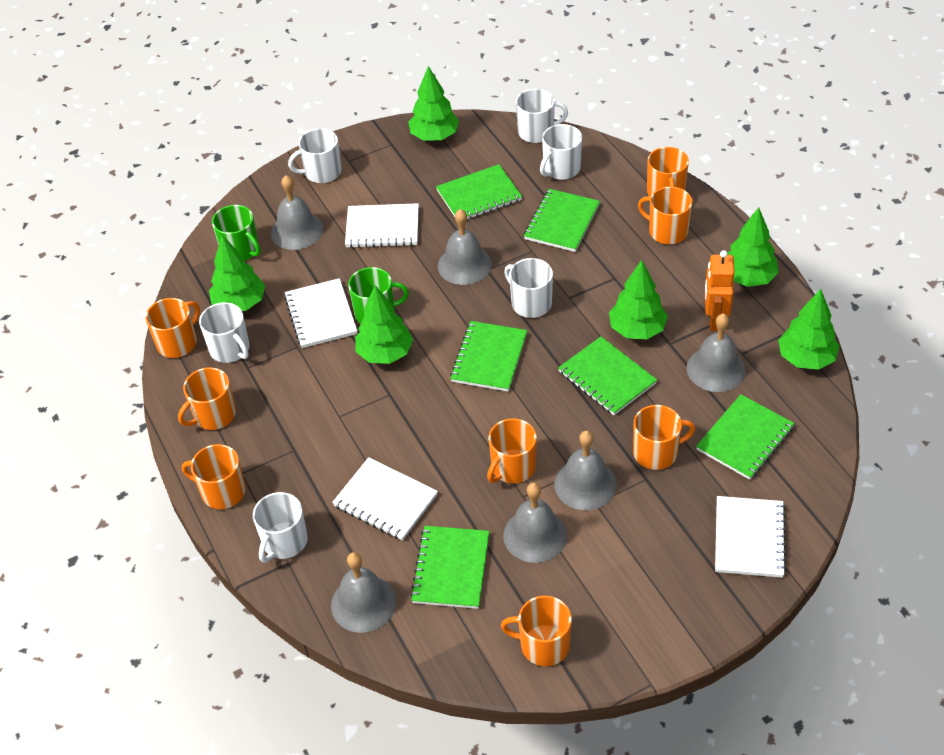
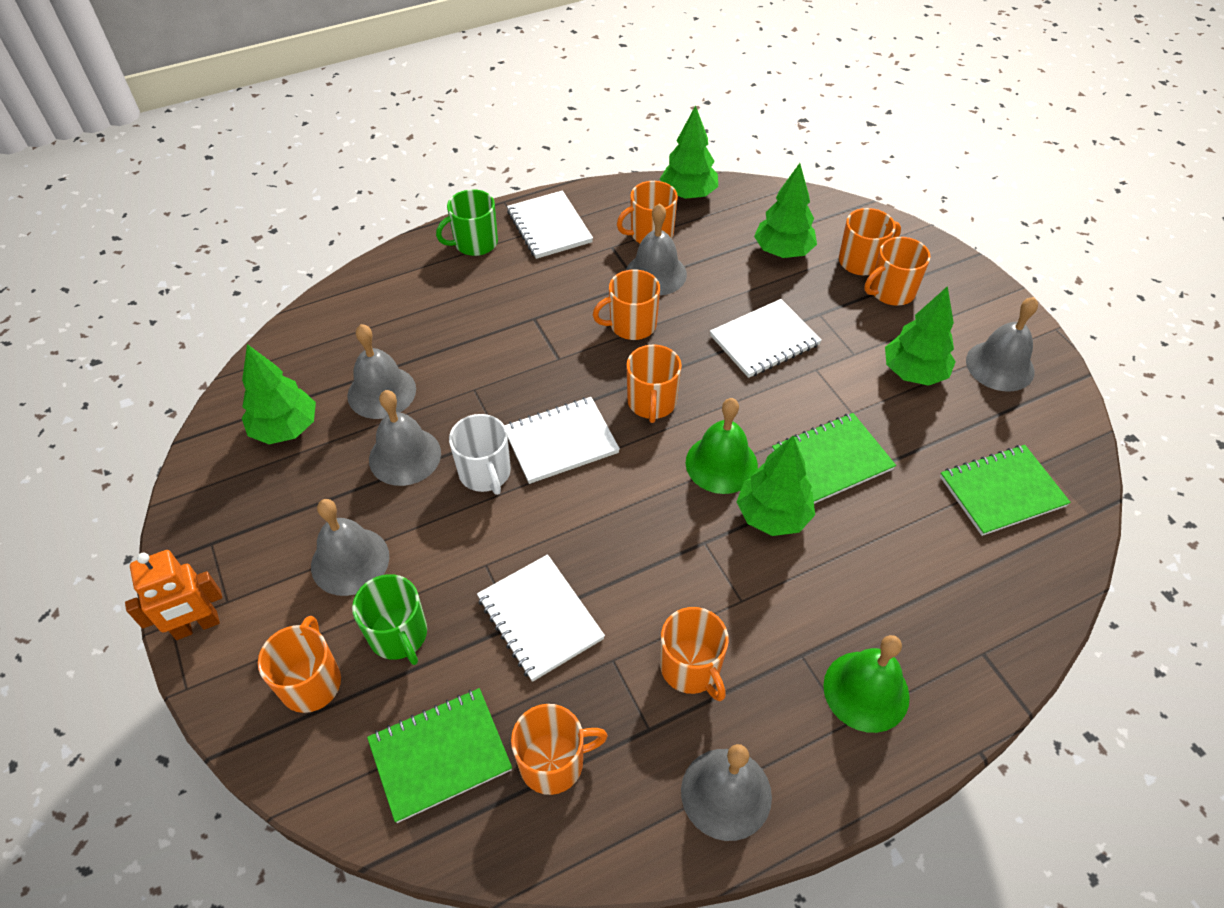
green bell: none = 0 -> [686,398,758,494] [823,635,910,733] = 2
green notebook: [410,526,490,609] [436,164,522,219] [450,321,527,392] [524,189,600,252] [558,337,657,415] [696,394,795,480] = 6 -> [367,688,512,823] [772,413,896,504] [940,445,1071,536] = 3
green tree: [209,235,265,311] [355,285,413,364] [408,66,459,141] [609,260,668,339] [727,207,779,287] [778,289,840,370] = 6 -> [242,344,316,444] [660,105,718,199] [737,436,815,536] [754,163,817,258] [885,286,956,386] = 5
white mug: [199,302,250,363] [253,492,308,563] [288,128,341,183] [504,258,553,318] [516,89,568,143] [540,124,582,180] = 6 -> [449,414,511,495] = 1

